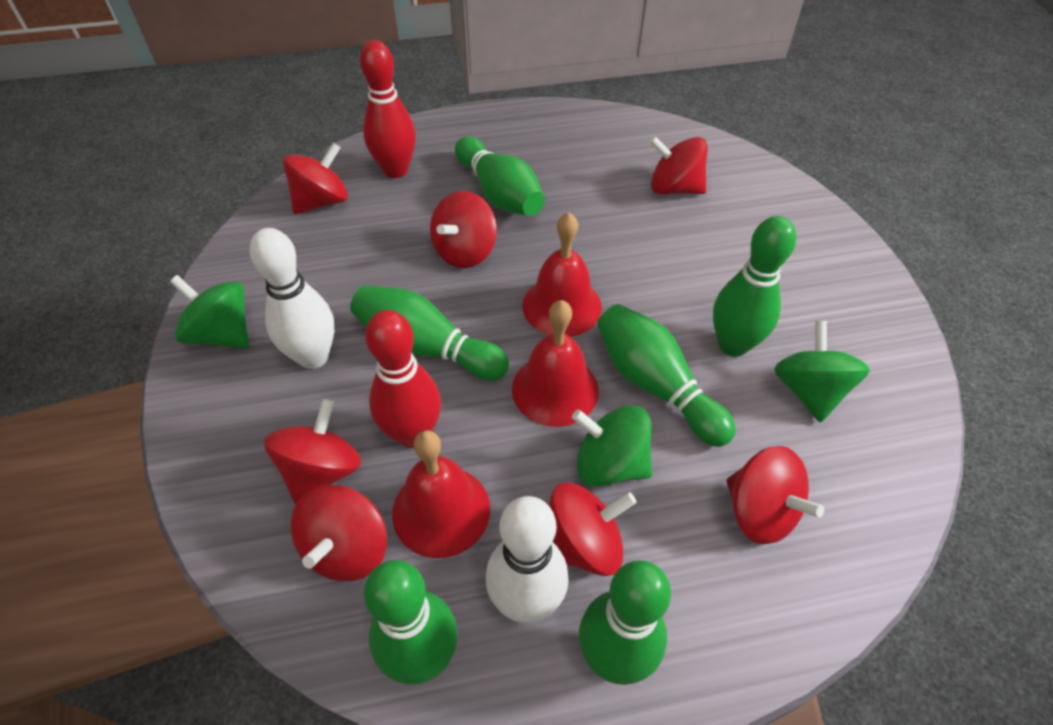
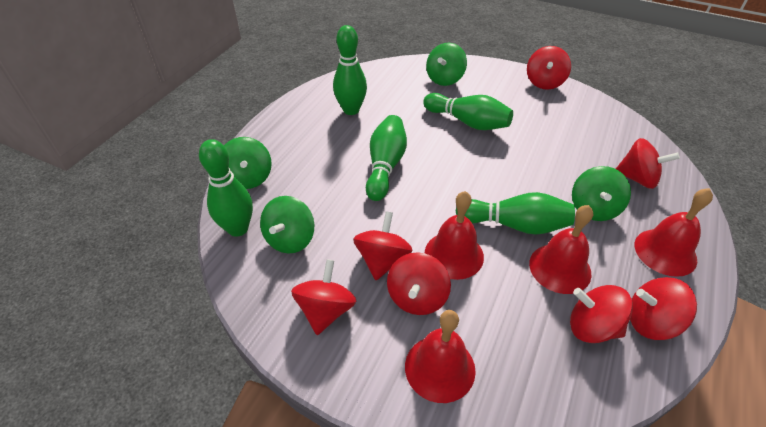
green bowling pin: [350,286,509,381] [364,560,458,685] [455,136,545,216] [579,560,671,685] [597,304,736,447] [713,216,796,357] = 6 -> [199,139,253,237] [333,25,367,115] [366,115,407,201] [423,93,513,130] [455,192,575,235] = 5
green spinning top: [170,275,249,349] [572,405,652,487] [774,321,870,423] = 3 -> [224,137,272,189] [260,196,315,254] [426,43,467,86] [572,166,631,221] = 4
red bell: [392,430,490,558] [512,300,599,427] [522,212,602,337] = 3 -> [405,310,476,403] [425,191,484,280] [529,205,593,294] [635,188,713,277] = 4
red bowling pin: [360,40,416,178] [365,310,441,448] = 2 -> none = 0
white bowling pin: [250,228,334,369] [486,496,569,623] = 2 -> none = 0

